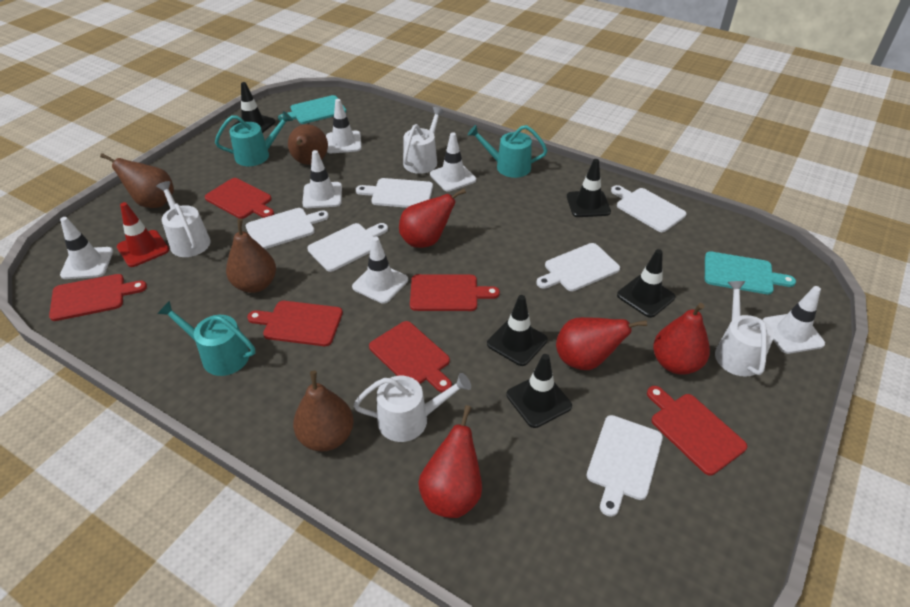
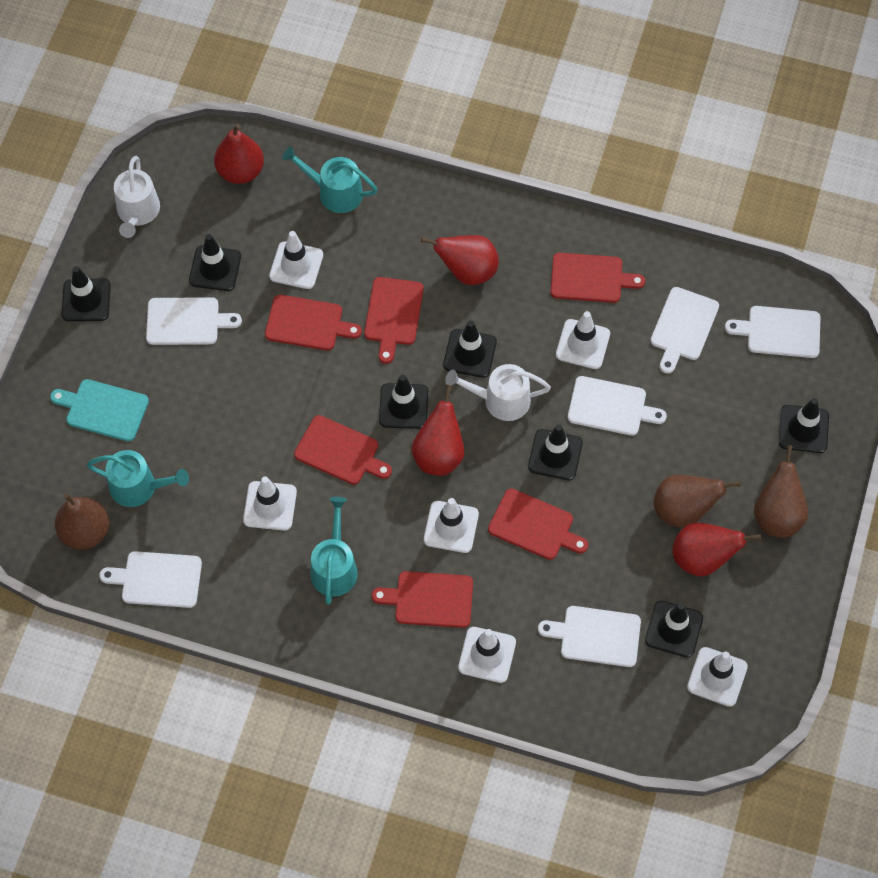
black traffic cone: [231,82,275,133] [487,295,548,366] [506,354,572,428] [567,159,611,217] [617,249,675,318] = 5 -> [62,266,111,321] [189,234,241,291] [379,375,428,429] [443,321,497,378] [528,424,583,481] [645,601,703,658] [779,398,829,453] = 7
brown pear: [100,153,174,208] [226,219,276,293] [288,124,328,165] [293,371,354,451] = 4 -> [55,493,109,550] [654,475,741,528] [754,445,808,538] = 3
red traffic cone: [117,202,169,267] = 1 -> none = 0
turquoise cutting board: [278,95,346,124] [705,252,796,295] = 2 -> [50,379,149,441] = 1
white watering can: [156,181,211,257] [353,373,471,442] [403,107,444,174] [715,281,774,377] = 4 -> [114,156,160,238] [445,364,551,421] = 2

